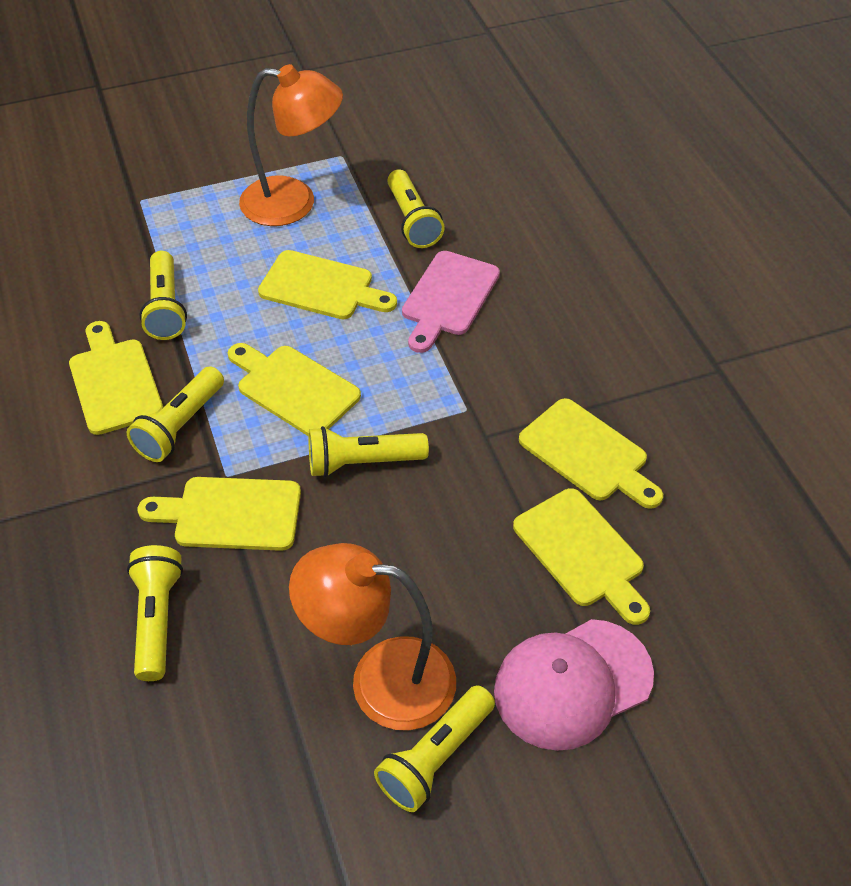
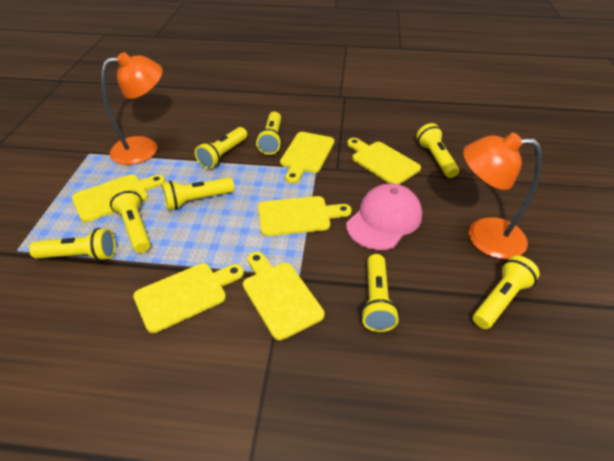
pink cutting board: [402,251,500,353] = 1 -> none = 0
yellow flashlight: [127,366,224,462] [127,545,183,681] [139,251,187,340] [308,426,429,477] [374,685,495,812] [387,169,445,248] = 6 -> [29,228,116,261] [110,187,151,253] [162,177,234,210] [195,127,247,169] [256,112,282,155] [361,254,399,332] [416,123,459,178] [473,255,540,329] = 8

